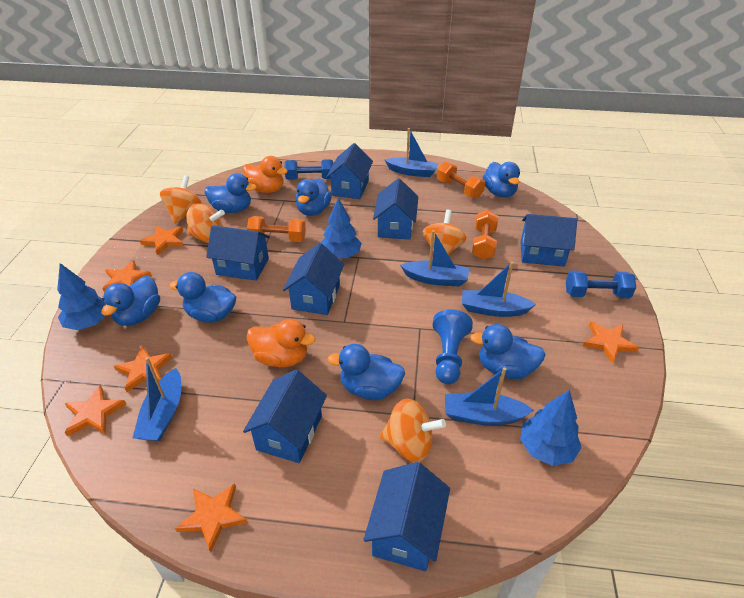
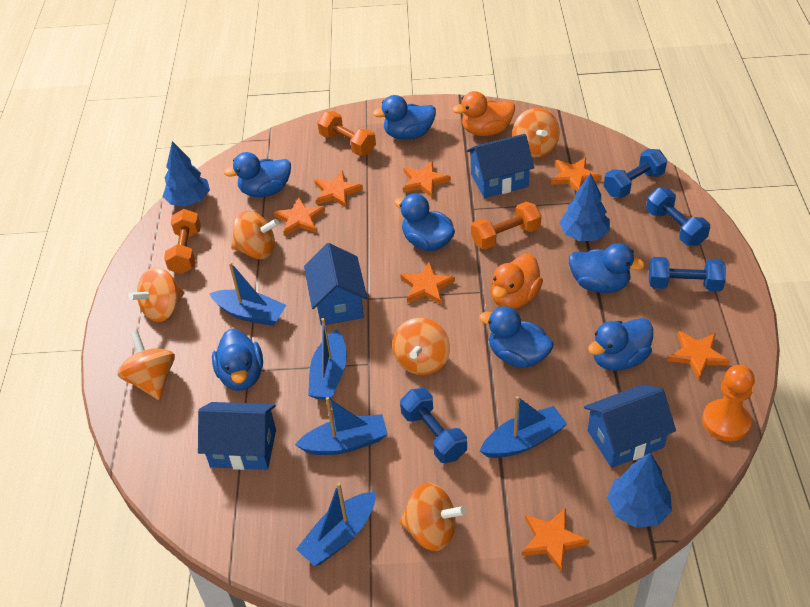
blue dumbbell: [285,159,333,180] [566,270,636,298] = 2 -> [400,388,467,463] [604,149,667,198] [646,188,710,246] [649,257,726,291] = 4
blue house: [206,225,270,281] [243,370,327,463] [283,243,344,315] [326,143,373,199] [363,462,450,571] [373,178,418,240] [521,214,577,267] = 7 -> [198,402,276,470] [304,243,367,326] [466,134,534,198] [584,384,676,468] = 4
blue pawn: [433,310,473,384] = 1 -> none = 0
orange pawn: none = 0 -> [702,365,755,442] = 1
orange spinning top: [160,175,202,224] [186,203,225,243] [380,399,446,462] [423,210,467,255] = 4 -> [117,331,175,400] [128,267,184,322] [231,211,279,259] [393,318,450,375] [399,483,466,551] [512,108,560,157] = 6
orange star: [64,385,126,436] [102,260,152,292] [114,346,172,392] [140,226,184,255] [175,484,248,553] [583,321,639,364] = 6 -> [274,198,325,236] [314,171,363,208] [400,262,455,305] [403,161,451,198] [522,508,589,573] [551,157,602,192] [667,331,730,380] = 7

